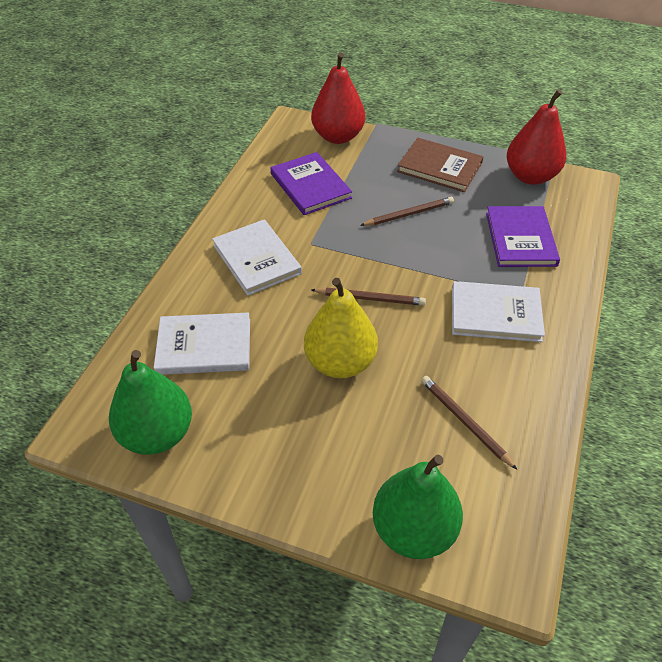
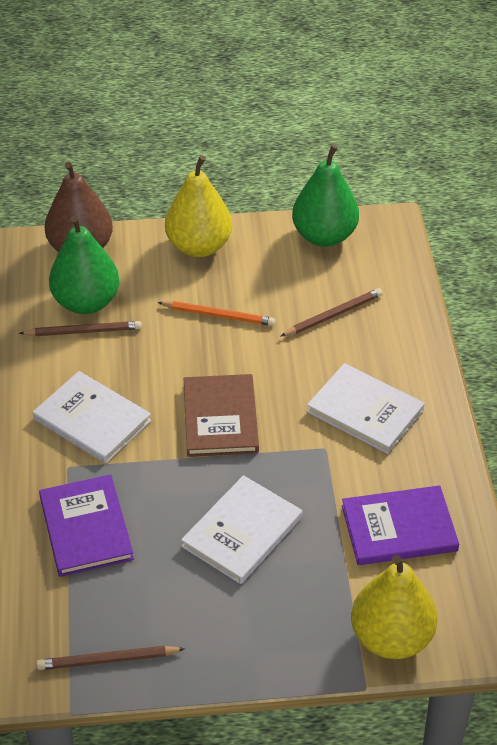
brown pear: none = 0 -> [45,162,113,252] = 1
orange pencil: none = 0 -> [158,301,275,326] = 1
red pear: [311,52,365,144] [507,89,566,185] = 2 -> none = 0
yellow pear: [304,278,378,378] = 1 -> [165,155,232,257] [351,555,438,659] = 2

